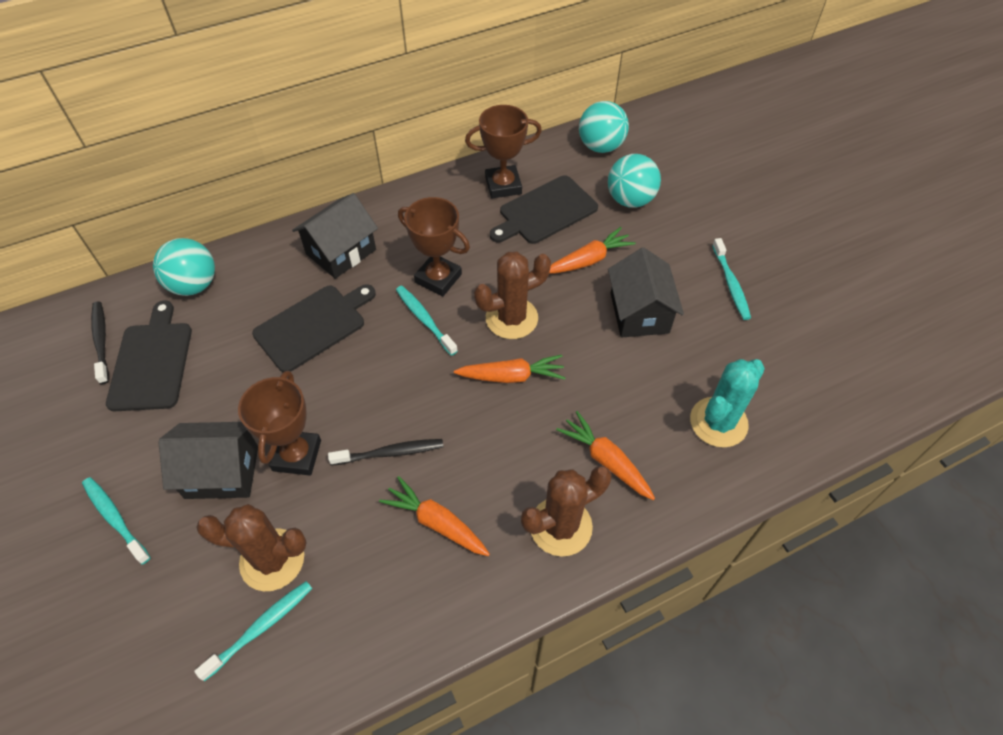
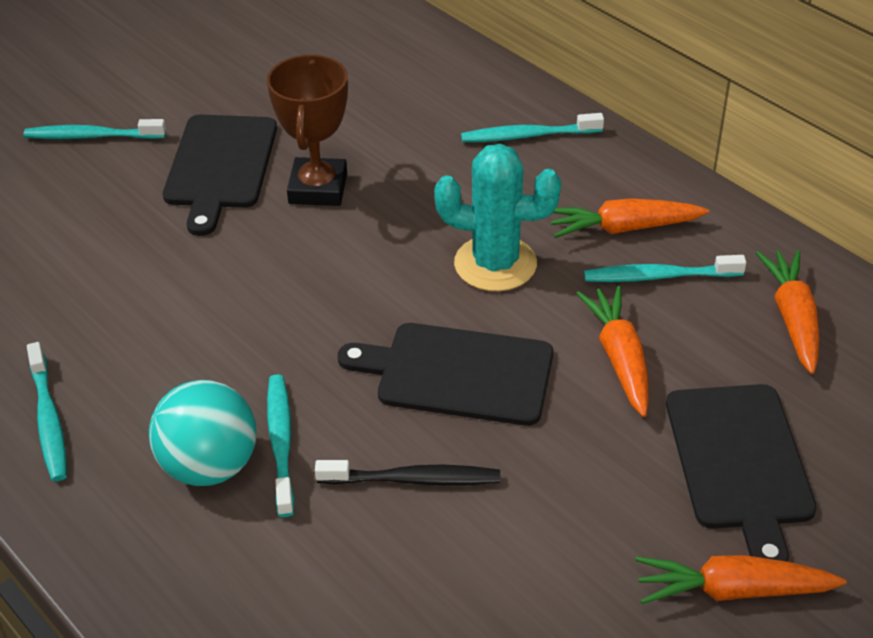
black house: [158,422,258,499] [292,193,378,279] [608,247,684,337] = 3 -> none = 0
black toothbrush: [91,301,109,384] [328,439,443,466] = 2 -> [315,460,500,485] = 1
brown cactus: [196,504,307,591] [474,252,551,339] [521,466,611,557] = 3 -> none = 0
brown trophy: [238,371,321,476] [398,197,470,296] [465,105,542,198] = 3 -> [267,55,348,206] = 1
turquoise ball: [153,238,215,296] [579,101,629,153] [608,154,661,208] = 3 -> [149,380,256,486] = 1
turquoise toothbrush: [82,477,151,565] [194,581,312,681] [396,286,458,356] [712,238,751,320] = 4 -> [24,119,166,139] [27,342,67,481] [267,375,294,517] [461,113,604,142] [584,255,746,282] = 5

